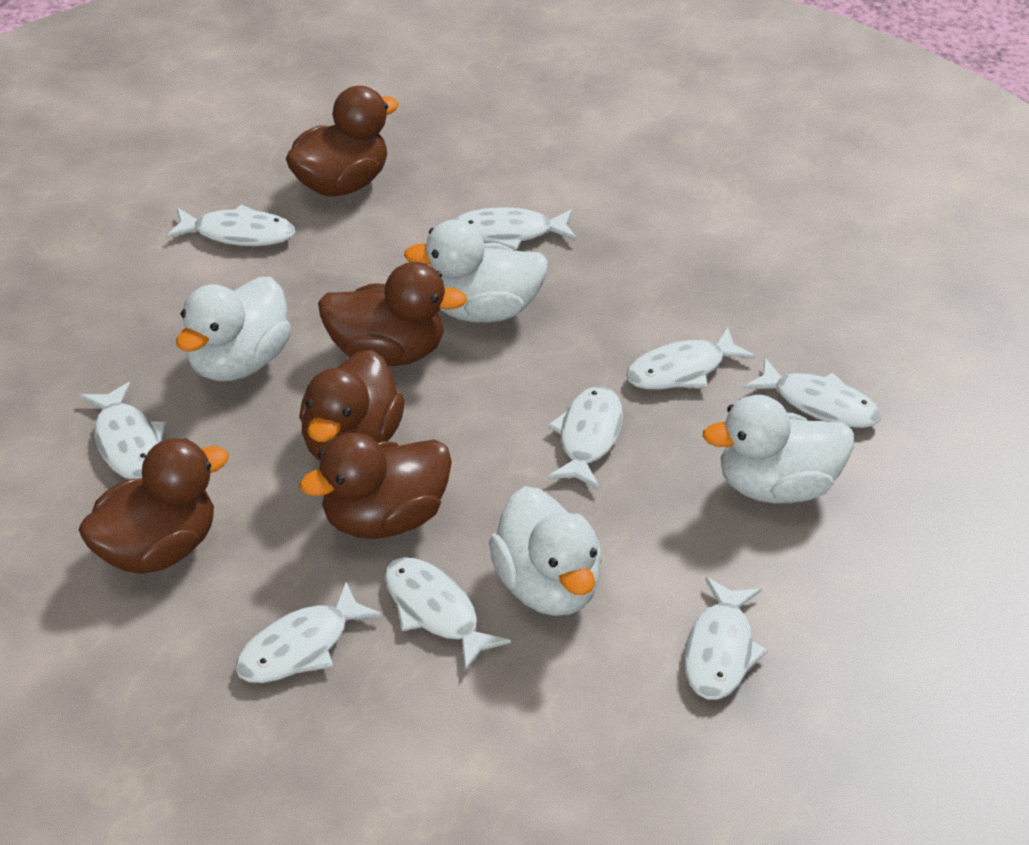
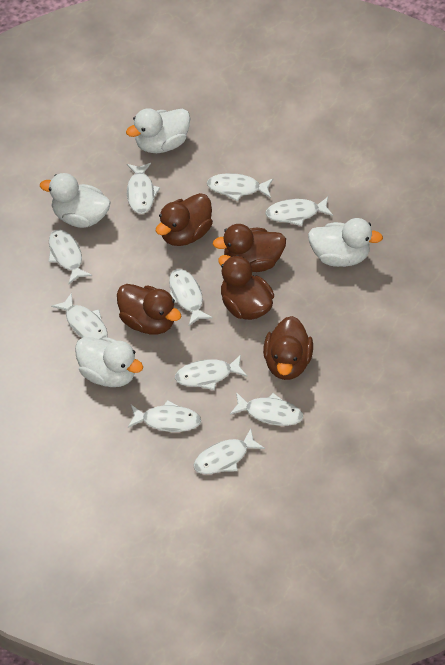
white fish: [79,382,166,479] [166,204,296,246] [235,582,383,683] [385,557,511,671] [456,207,577,251] [547,386,623,489] [626,328,755,390] [684,577,768,700] [743,358,881,428] = 9 -> [48,230,92,284] [51,293,108,340] [127,163,160,214] [128,400,201,432] [169,269,213,326] [175,355,247,390] [193,429,265,474] [207,173,273,201] [230,392,303,426] [266,197,333,226] = 10

